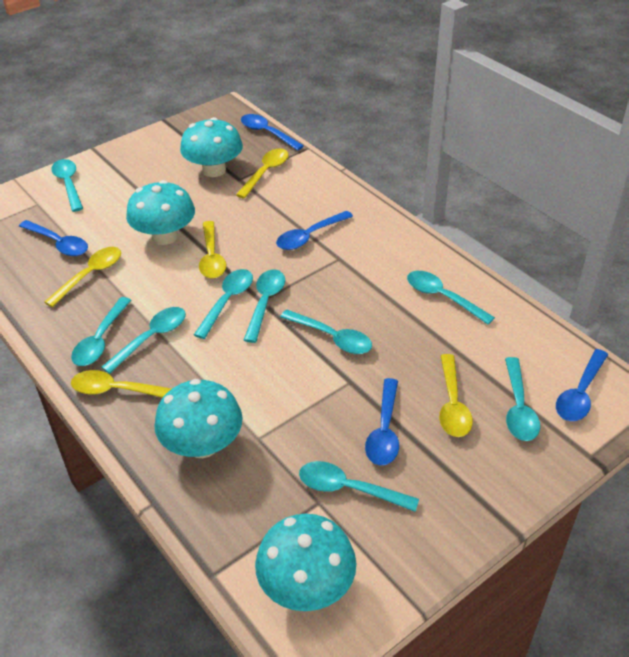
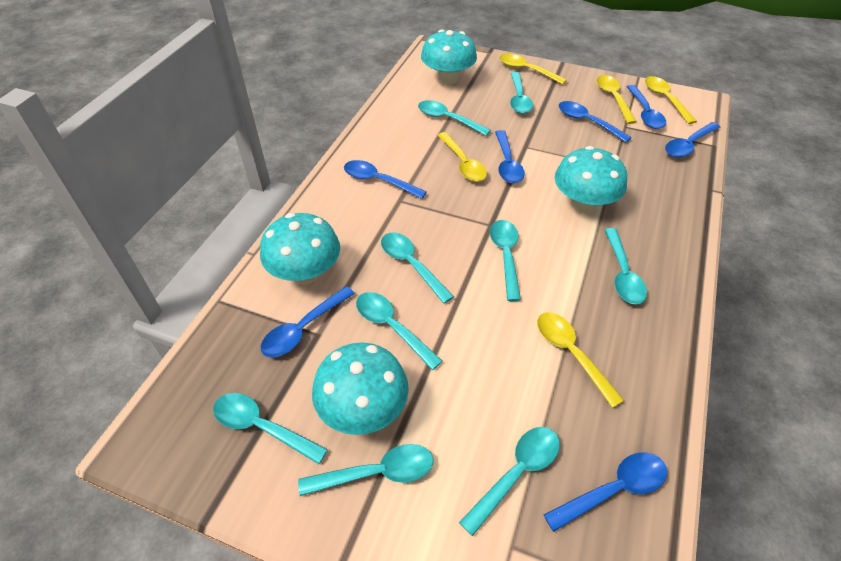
blue spoon: [19,220,88,256] [241,114,304,151] [276,211,353,250] [365,378,399,465] [556,349,608,421] = 5 -> [261,286,355,358] [344,160,427,199] [495,130,525,183] [543,452,667,532] [559,101,632,143] [627,85,666,129] [665,122,720,158] = 7

